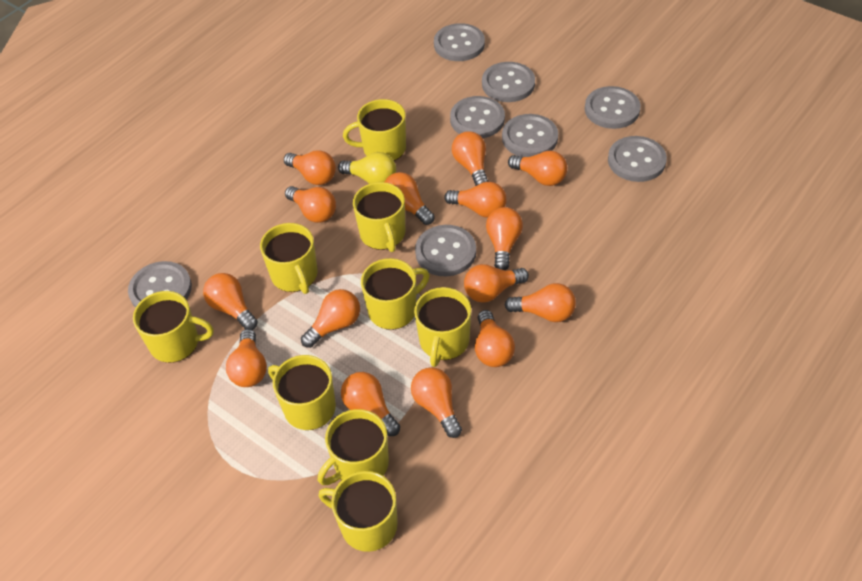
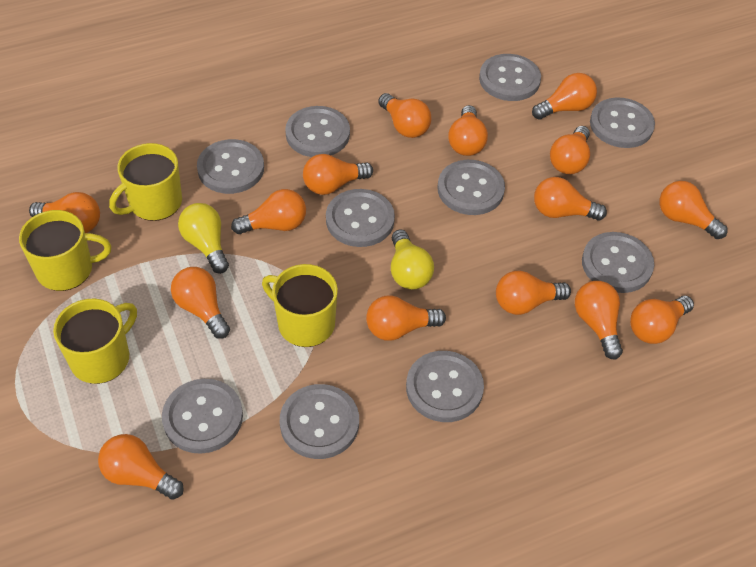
grey button: [128,261,192,308] [415,225,476,276] [434,23,485,61] [450,96,505,138] [482,62,535,102] [502,114,558,157] [585,86,641,129] [608,136,667,182] = 8 -> [162,379,243,454] [197,139,264,194] [280,384,359,459] [285,106,350,157] [326,189,395,247] [406,351,484,422] [438,160,505,215] [479,54,541,101] [582,232,654,293] [590,98,655,148] = 10
yellow light bulb: [338,152,396,184] = 1 -> [178,203,229,274] [391,230,434,289] = 2
yellow mug: [133,291,214,363] [260,223,318,294] [268,355,336,430] [318,409,389,485] [319,471,398,552] [343,99,406,161] [353,182,405,252] [361,258,430,330] [414,287,471,367] = 9 -> [19,210,111,291] [53,299,137,384] [109,143,182,221] [262,264,338,347] = 4

